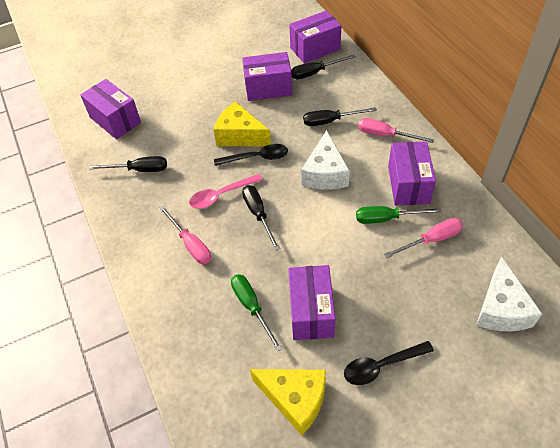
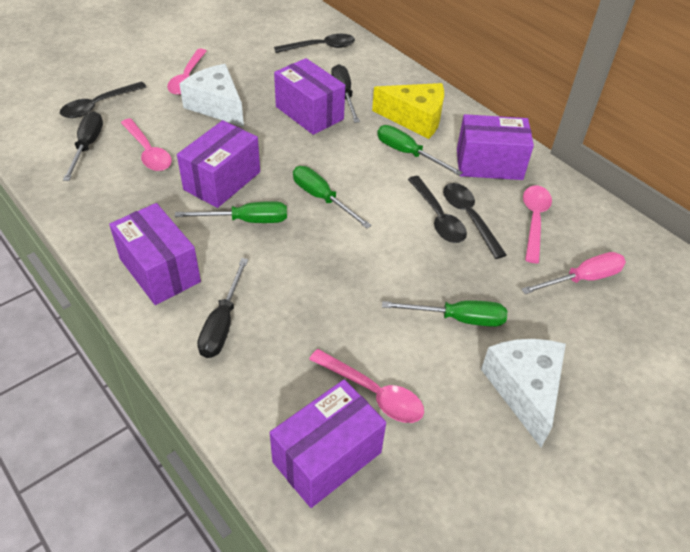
black screwdriver: [89,156,167,172] [242,185,280,251] [291,55,356,79] [303,107,377,126] = 4 -> [63,111,103,181] [197,258,248,358] [331,64,360,123] = 3
black spoon: [214,144,288,166] [344,341,434,385] = 2 -> [60,82,146,118] [274,34,355,53] [408,176,467,243] [443,183,507,259] = 4
green screwdriver: [231,274,282,352] [356,206,442,224] = 2 -> [175,201,287,223] [293,166,372,228] [377,125,463,176] [382,300,507,327] = 4
pink screwdriver: [159,206,211,264] [358,118,434,143] [384,218,463,258] = 3 -> [521,252,626,294] = 1
pink spoon: [189,174,263,209] = 1 -> [121,118,172,171] [167,49,207,95] [309,349,424,423] [523,185,552,263] = 4
yellow cheese: [214,101,271,147] [250,369,326,435] = 2 -> [372,83,444,139] = 1

